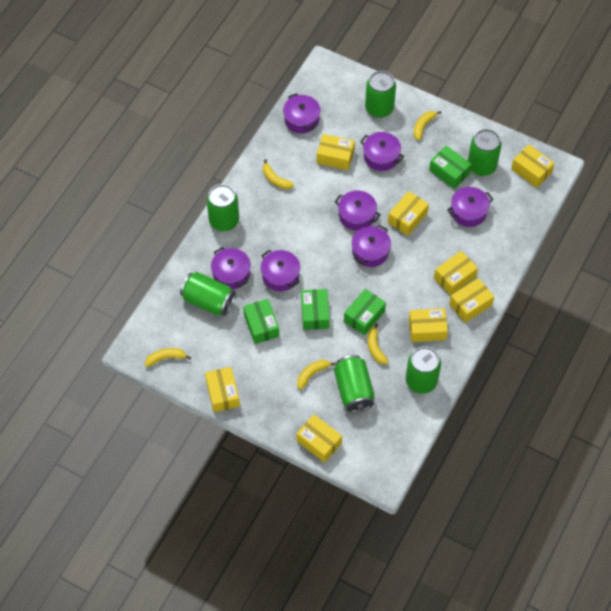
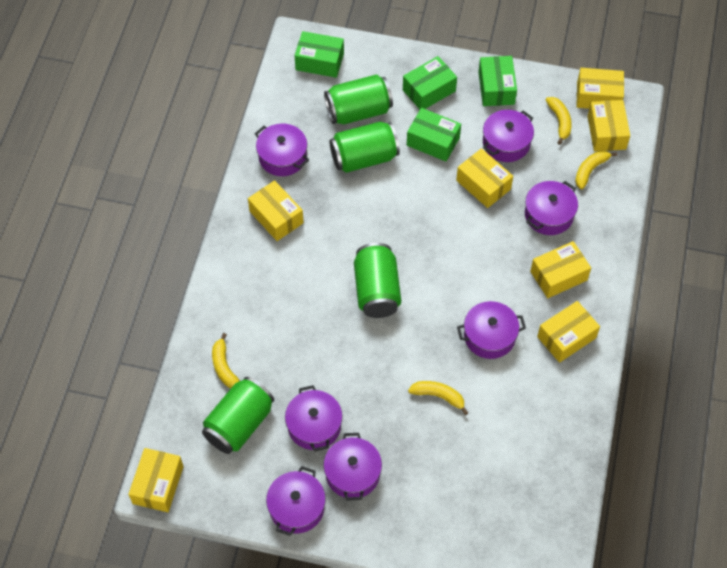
green can: [180,272,236,316] [207,184,239,231] [334,355,374,412] [365,71,396,118] [406,347,441,394] [468,129,502,176] = 6 -> [202,377,274,454] [324,74,393,124] [330,122,400,173] [354,243,401,318] = 4
yellow banana: [145,348,191,367] [263,159,294,189] [297,360,336,390] [367,323,388,364] [414,111,441,141] = 5 -> [212,333,240,388] [408,381,468,415] [546,97,572,145] [575,151,617,189] = 4
yellow box: [205,367,240,412] [297,414,342,463] [317,134,355,170] [388,191,429,236] [409,308,448,342] [434,251,478,296] [449,278,494,323] [511,145,555,188] = 8 -> [128,448,184,512] [248,180,304,241] [456,148,513,208] [530,241,591,298] [537,301,600,363] [576,68,624,109] [587,100,630,151] = 7

